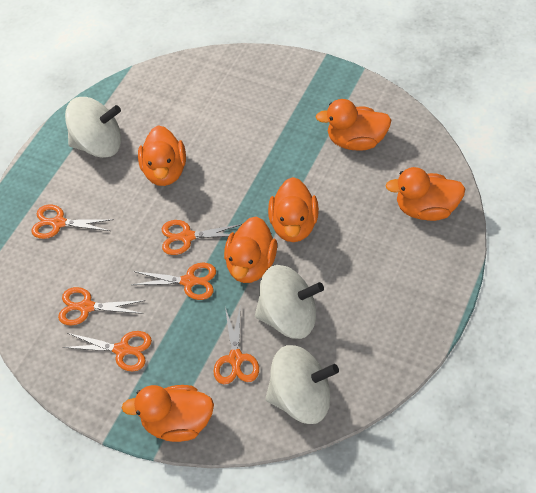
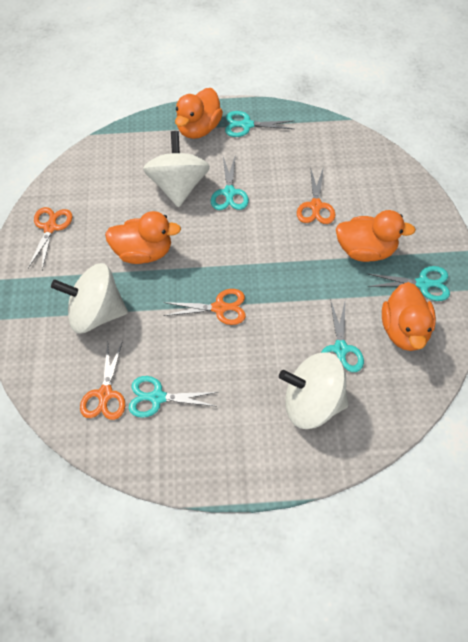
orange duck: [121,385,214,442] [138,125,186,186] [224,216,277,283] [268,177,319,242] [316,99,391,151] [385,167,465,221] = 6 -> [105,211,181,264] [175,88,223,139] [336,210,416,262] [382,282,436,351] = 4
orange scissors: [31,205,114,239] [58,287,145,326] [63,331,152,371] [132,263,216,300] [162,220,242,255] [214,307,259,384] = 6 -> [28,207,72,270] [80,341,125,420] [163,289,246,325] [297,166,335,224] = 4
turquoise scissors: none = 0 -> [129,376,218,418] [211,154,249,210] [225,111,293,137] [321,299,364,372] [368,266,450,301] = 5

